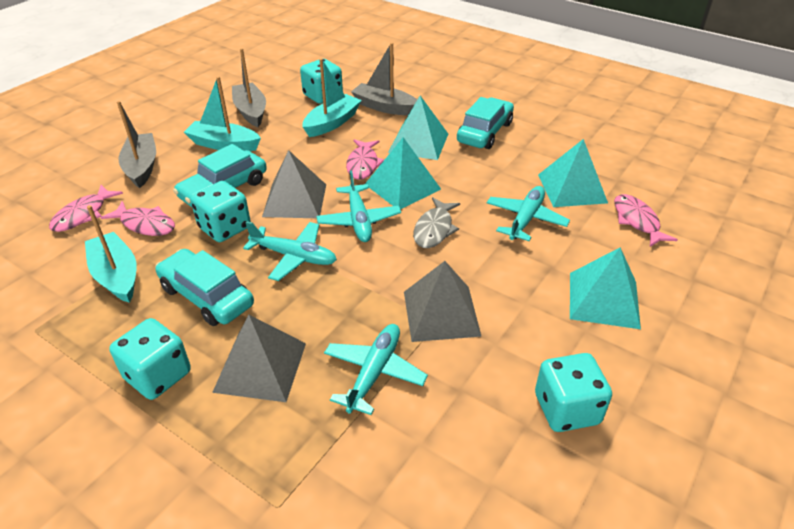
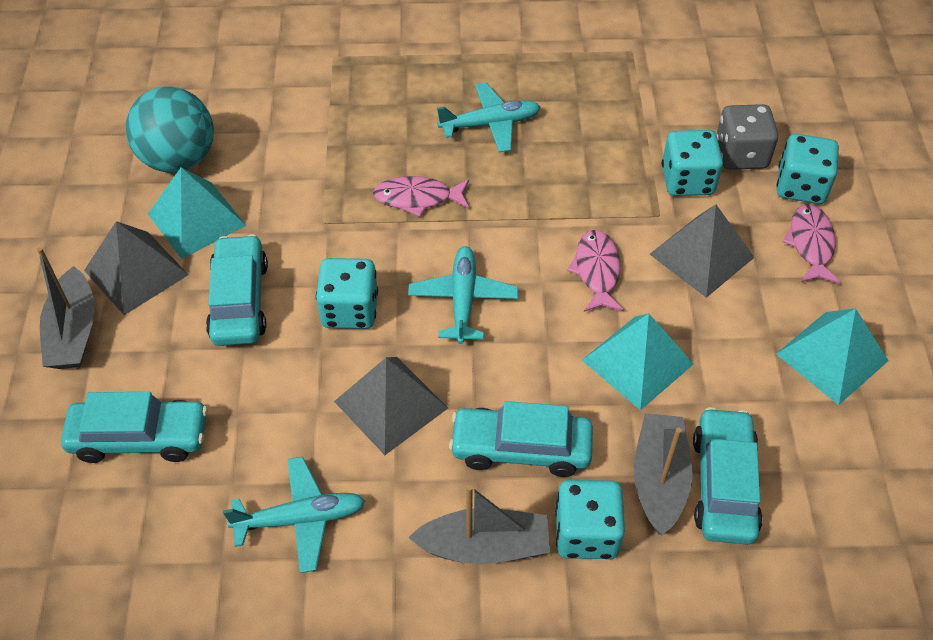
grey dice: none = 0 -> [716,104,778,170] = 1
grey fish: [413,197,460,248] = 1 -> none = 0
pink fish: [49,185,123,232] [101,201,175,236] [346,139,384,180] [614,194,678,247] = 4 -> [373,176,469,217] [567,230,624,312] [783,204,841,284] = 3
turquoise ball: none = 0 -> [126,86,214,173] = 1
turquoise boat: [85,205,137,303] [184,77,261,151] [303,58,362,137] = 3 -> none = 0
turquoise car: [155,249,254,326] [173,144,267,207] [457,97,514,149] = 3 -> [61,392,208,463] [206,234,268,346] [449,401,593,477] [693,407,763,545] = 4
turquoise plane: [243,221,337,281] [316,170,401,242] [324,324,428,415] [487,186,570,241] = 4 -> [223,457,365,573] [408,246,518,344] [437,83,541,153] = 3
turquoise pyramid: [365,137,441,209] [388,96,448,160] [538,139,608,207] [570,248,641,329] = 4 -> [148,167,247,259] [582,313,694,410] [776,308,888,405] = 3

